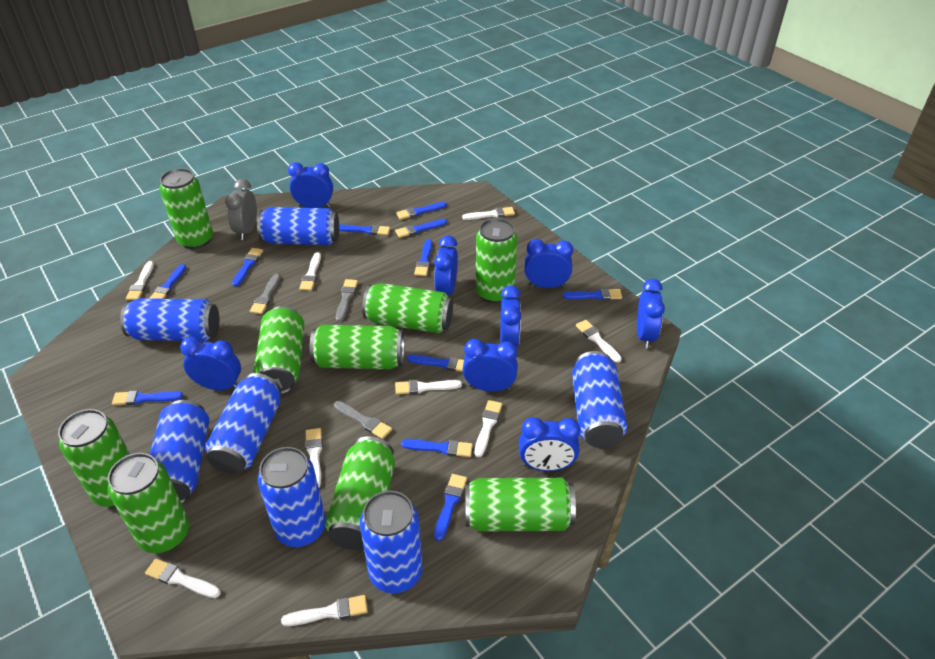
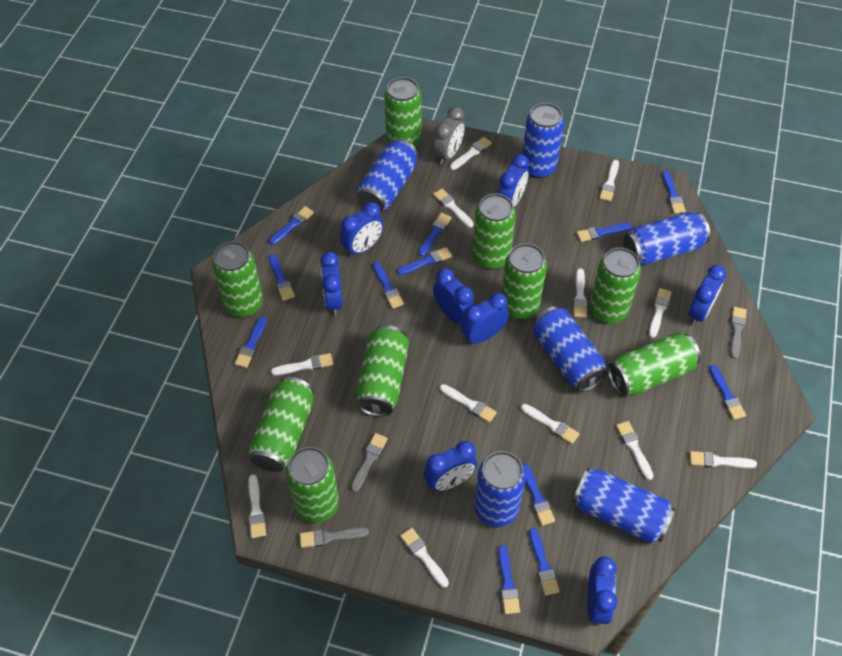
blue brush: [112,390,183,405] [150,264,186,299] [232,248,263,286] [339,225,390,235] [395,219,447,238] [396,202,447,220] [401,439,473,457] [407,355,464,372] [414,239,432,276] [434,474,467,541] [562,288,622,300] = 11 -> [235,316,266,368] [269,206,314,245] [269,254,295,301] [373,262,404,309] [397,247,452,275] [418,213,452,256] [498,545,520,614] [523,464,555,526] [529,528,560,596] [577,223,632,242] [662,170,686,214] [709,365,746,420] = 12
blue can: [120,298,219,341] [150,400,209,504] [205,373,281,474] [257,207,339,245] [258,447,326,547] [360,491,423,594] [572,351,627,448] = 7 -> [357,139,418,212] [475,451,526,527] [522,103,564,178] [533,306,608,392] [572,468,675,543] [623,212,710,266] = 6
white brush: [126,261,154,300] [145,558,221,598] [281,595,368,626] [299,252,321,291] [305,428,323,487] [395,380,462,395] [462,207,515,220] [474,400,502,457] [576,320,622,362] = 9 -> [248,475,266,538] [271,353,333,375] [400,528,449,588] [433,188,474,227] [440,384,497,423] [450,137,492,170] [521,404,580,444] [573,268,587,318] [600,160,619,201] [616,421,653,480] [649,288,672,338] [690,451,757,468] = 12

